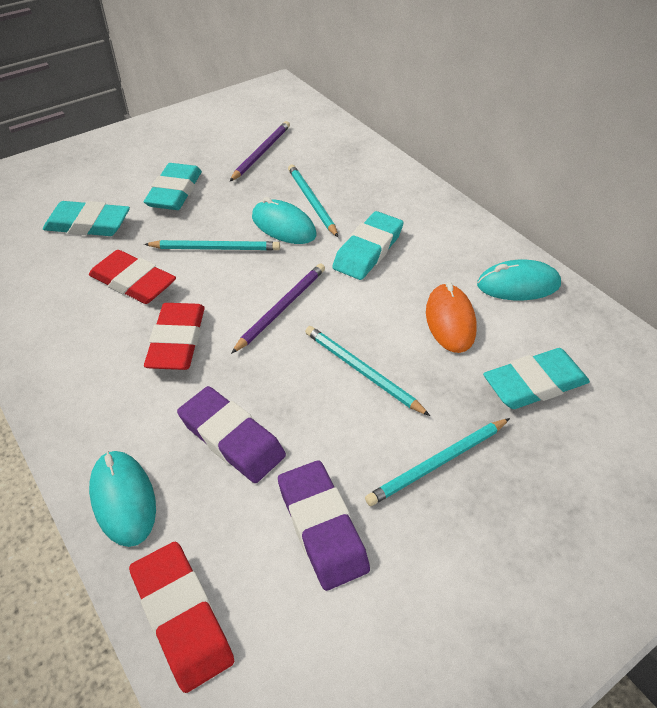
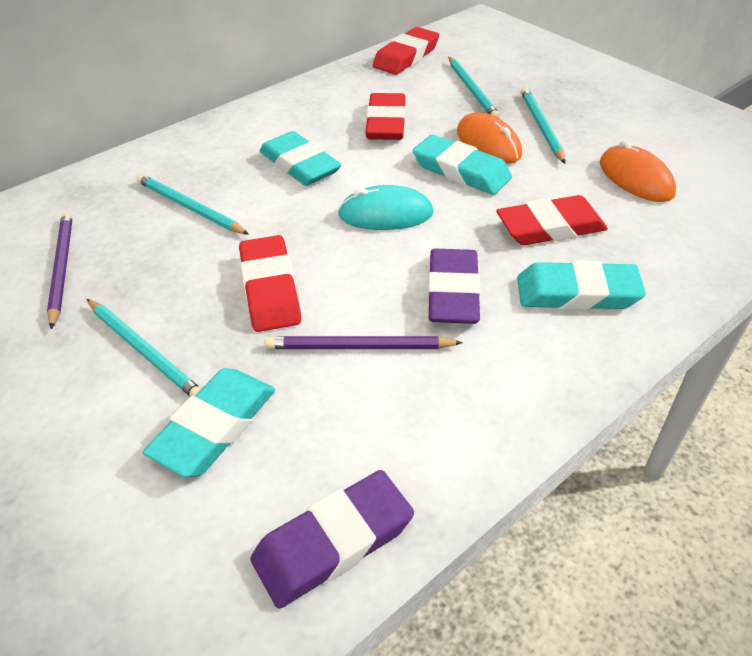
orange mouse: [426,282,477,353] = 1 -> [457,113,522,164] [600,141,676,202] = 2
red eraser: [89,250,176,304] [129,542,234,693] [144,303,205,370] = 3 -> [239,235,301,332] [365,93,406,140] [373,27,439,75] [496,195,608,245] = 4
turquoise mouse: [89,451,156,547] [252,197,316,244] [477,260,561,300] = 3 -> [338,185,434,230] = 1

